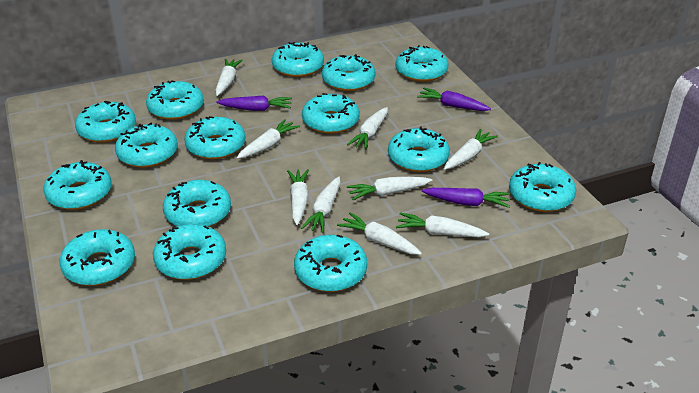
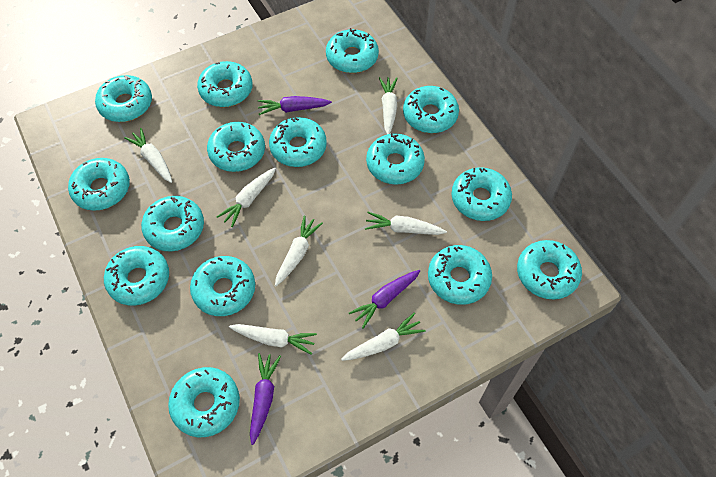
white carrot: [215,59,243,96] [237,119,300,159] [287,169,309,225] [301,177,340,233] [337,212,422,255] [347,107,388,150] [347,177,432,200] [396,213,489,237] [444,129,498,170] = 9 -> [124,128,172,183] [217,168,276,227] [229,324,317,355] [275,216,323,286] [341,313,425,361] [365,212,447,235] [379,77,398,134] = 7

